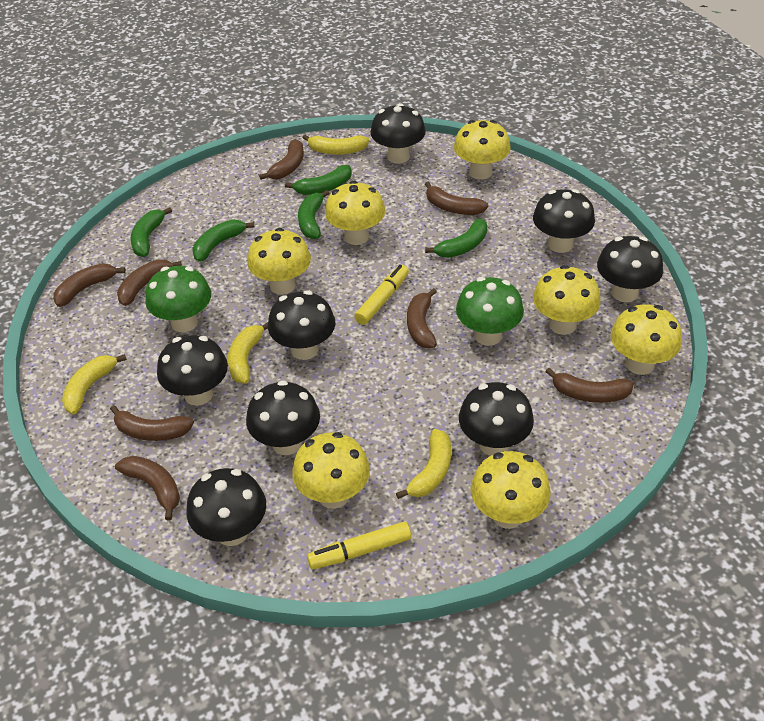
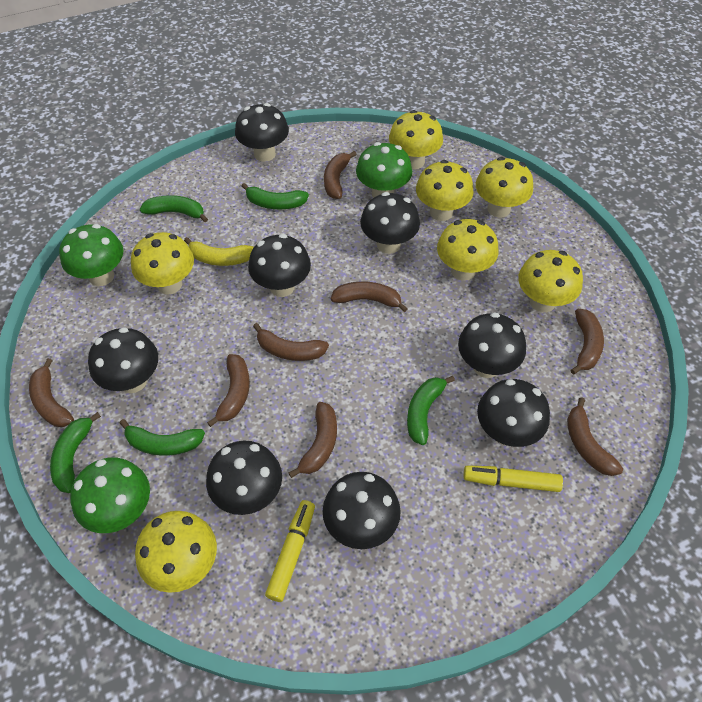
green mushroom: [145,266,211,332] [456,277,524,346] = 2 -> [59,224,123,286] [70,457,150,533] [356,142,412,198] = 3
yellow banana: [62,354,127,414] [228,322,268,384] [303,135,369,155] [396,429,451,499] = 4 -> [184,237,254,266] = 1

